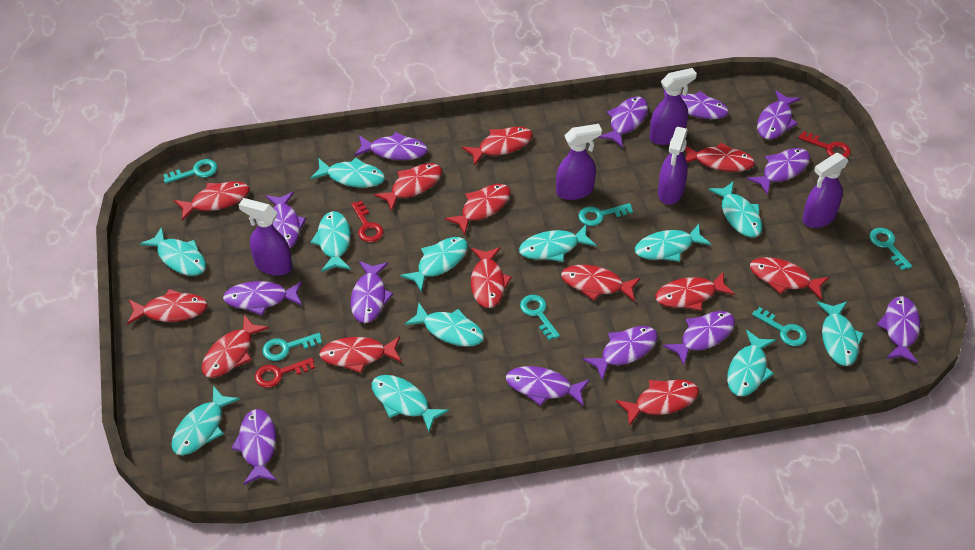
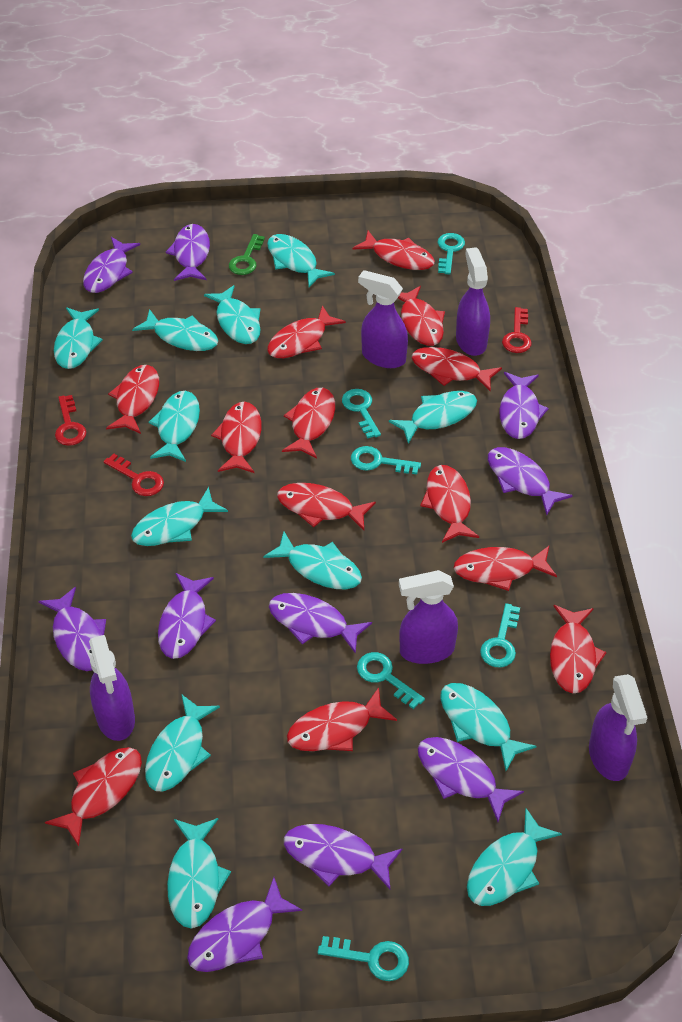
green key: none = 0 -> [229,234,265,275] = 1
purple fish: [223,281,302,315] [231,409,277,485] [265,192,306,248] [351,261,394,323] [354,132,428,160] [506,366,590,406] [583,326,658,380] [598,96,648,148] [657,89,729,119] [663,311,735,365] [747,148,810,195] [757,90,801,140] [877,296,920,364] = 13 -> [38,587,106,671] [83,237,140,293] [158,573,216,659] [166,224,210,281] [187,877,302,972] [269,593,372,654] [284,824,402,889] [418,737,524,822] [488,447,573,515] [499,372,549,439] = 10

